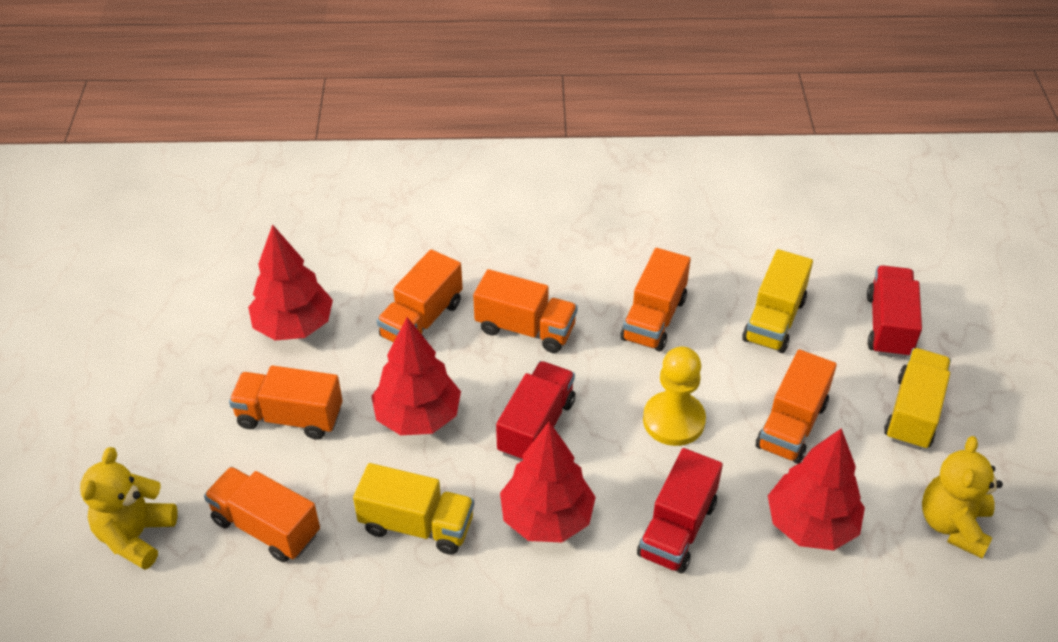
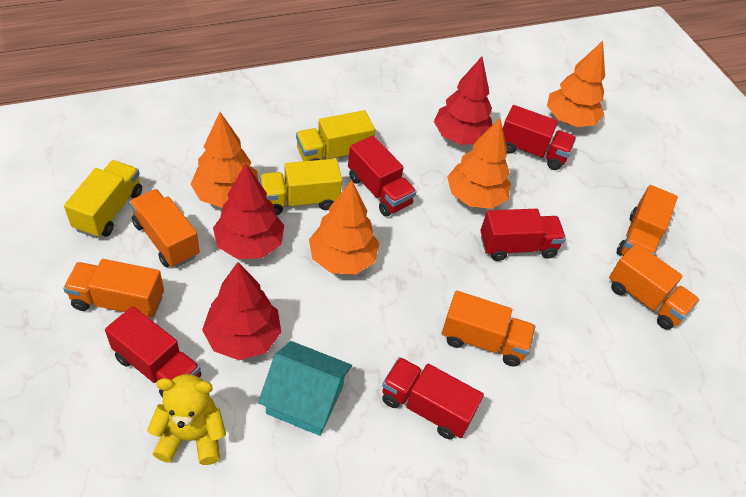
orange tree: none = 0 -> [191,112,258,208] [309,180,379,274] [447,118,511,209] [547,41,605,127] = 4
orange truck: [204,467,320,562] [229,365,343,440] [377,249,463,342] [473,269,578,353] [621,248,691,352] [756,350,837,464] = 6 -> [63,259,164,317] [129,189,200,268] [442,291,535,366] [609,243,699,329] [617,185,678,255] = 5
red tree: [248,224,333,340] [371,317,461,435] [500,422,596,543] [768,428,865,550] = 4 -> [202,262,281,360] [213,163,284,259] [434,57,492,145] = 3
red truck: [496,361,575,462] [637,448,723,573] [867,265,922,358] = 3 -> [105,306,201,398] [348,136,417,217] [382,357,484,439] [480,209,566,261] [503,105,576,170] = 5
turquoise house: none = 0 -> [258,341,352,436] = 1
yellow pawn: [643,347,706,446] = 1 -> none = 0
yellow teddy bear: [80,447,178,570] [922,436,1003,558] = 2 -> [147,374,226,465] = 1

